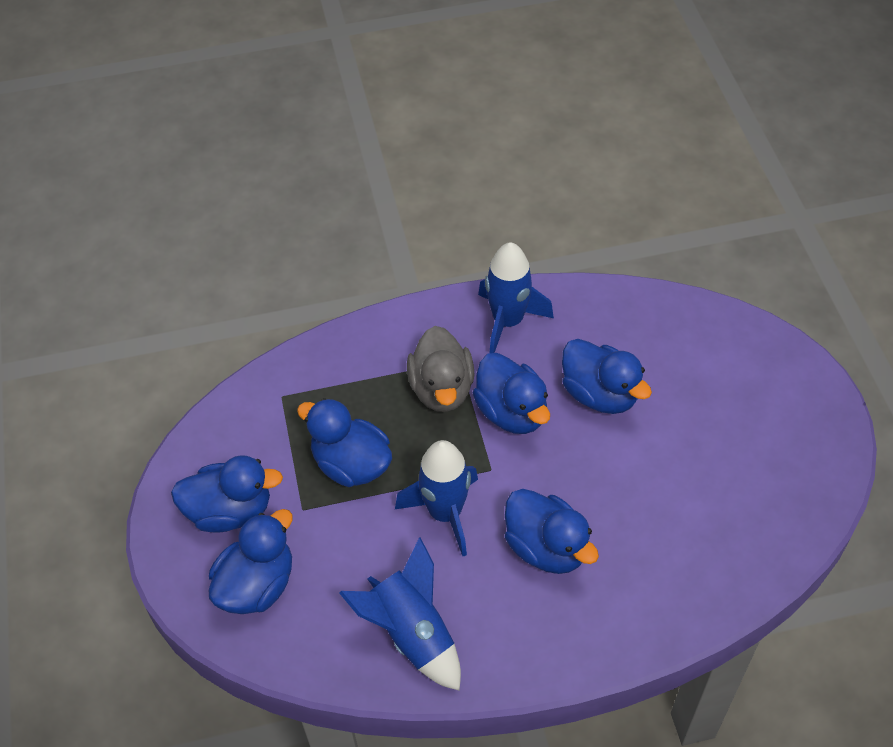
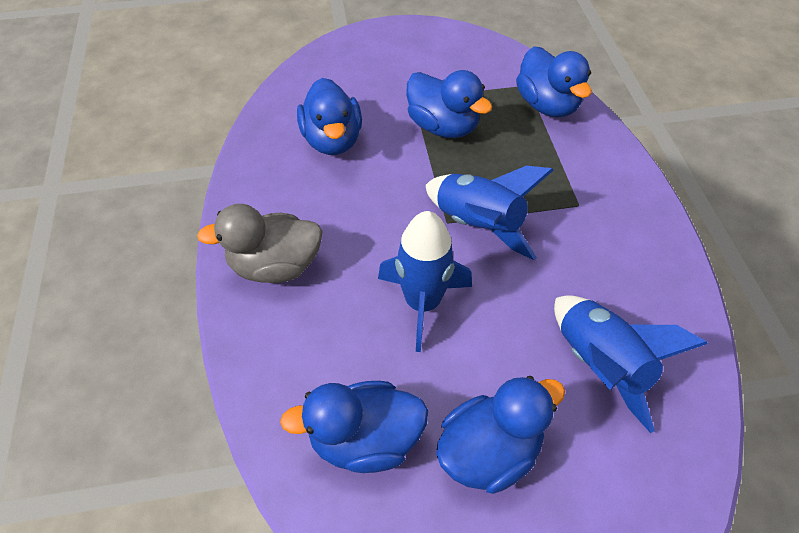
blue duck: [171,455,283,532] [209,509,293,614] [297,398,392,487] [473,353,550,434] [505,489,599,574] [562,339,652,414] = 6 -> [280,381,428,473] [297,78,362,155] [406,70,493,138] [436,376,565,494] [516,46,592,117] = 5

